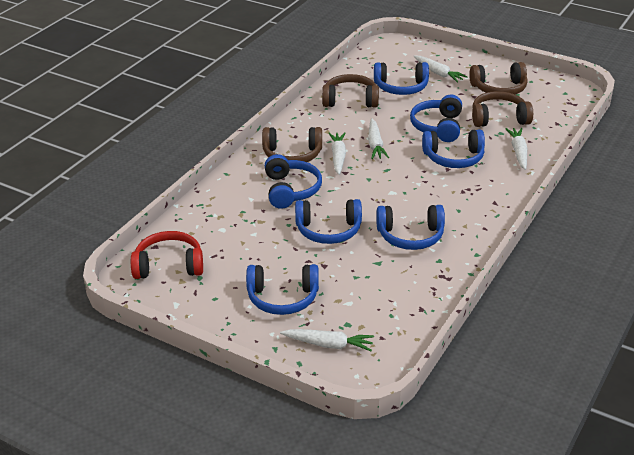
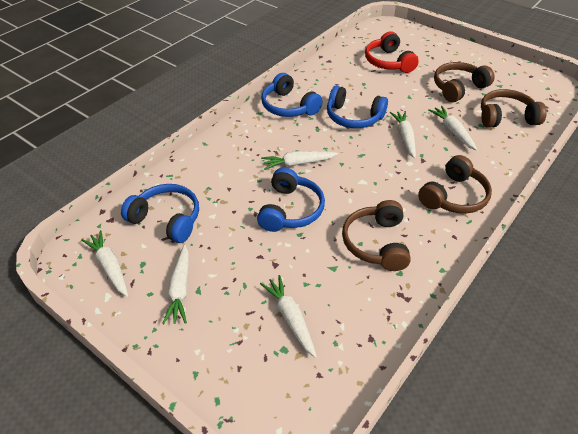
blue headphones: [246,264,319,315] [265,154,322,209] [295,199,362,244] [374,62,429,95] [376,205,445,250] [410,95,462,142] [422,129,485,168] = 7 -> [121,184,199,243] [257,167,325,232] [262,73,323,117] [327,85,388,128] = 4
white carrot: [280,329,374,351] [328,132,346,175] [368,118,389,159] [413,56,468,83] [505,128,527,170] = 5 -> [81,231,128,297] [162,244,189,324] [260,275,317,358] [261,151,338,170] [390,111,416,159] [428,106,478,151] = 6

